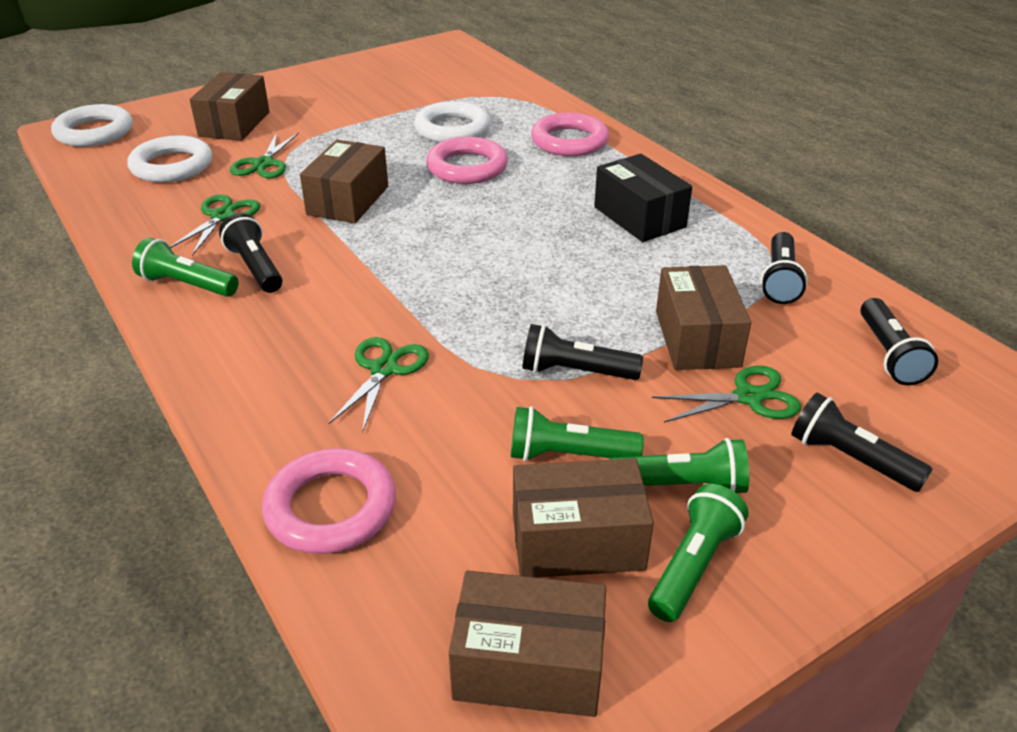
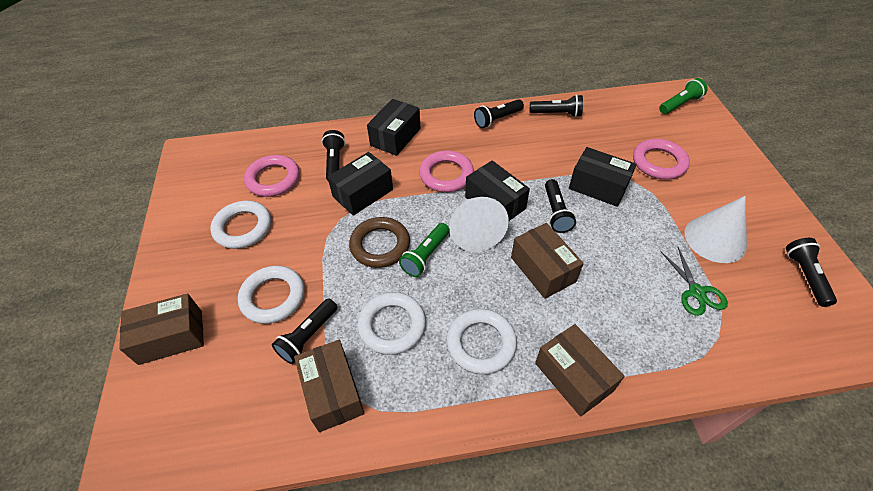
black box: [594,154,692,242] = 1 -> [327,152,393,216] [367,99,420,156] [465,160,530,221] [569,147,637,207] = 4
black flashlight: [219,213,282,293] [523,324,643,380] [761,232,808,304] [791,393,933,492] [860,298,938,386] = 5 -> [272,298,337,364] [322,130,345,182] [474,99,524,128] [530,95,583,117] [545,179,576,233] [786,238,837,307] = 6
brown box: [190,72,270,141] [300,140,388,223] [449,571,606,717] [513,458,654,578] [656,265,751,370] = 5 -> [119,293,204,365] [294,340,365,432] [511,223,584,299] [535,324,625,417] = 4
brown ring: none = 0 -> [349,217,410,268] = 1
green flashlight: [132,238,238,297] [511,406,644,461] [609,438,749,493] [648,484,749,622] = 4 -> [399,223,450,277] [659,78,708,114] = 2
green scissors: [170,194,260,256] [230,132,299,178] [328,337,429,433] [652,366,801,423] = 4 -> [660,247,728,316] = 1
white cone: none = 0 -> [449,197,509,252] [685,196,747,263] = 2
white ring: [51,104,132,147] [128,135,212,183] [414,101,490,143] = 3 -> [210,201,271,249] [238,266,304,324] [357,292,426,355] [447,309,517,374] = 4

